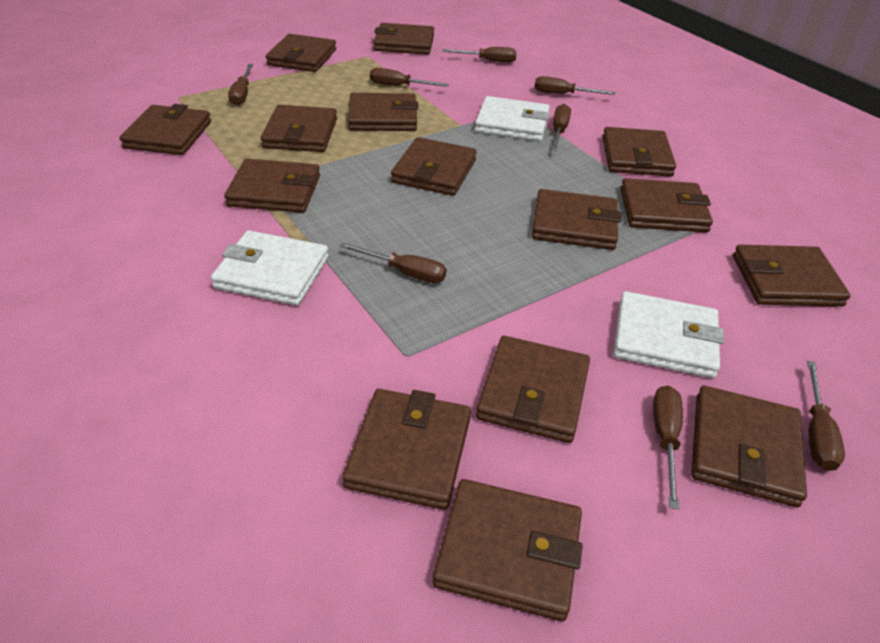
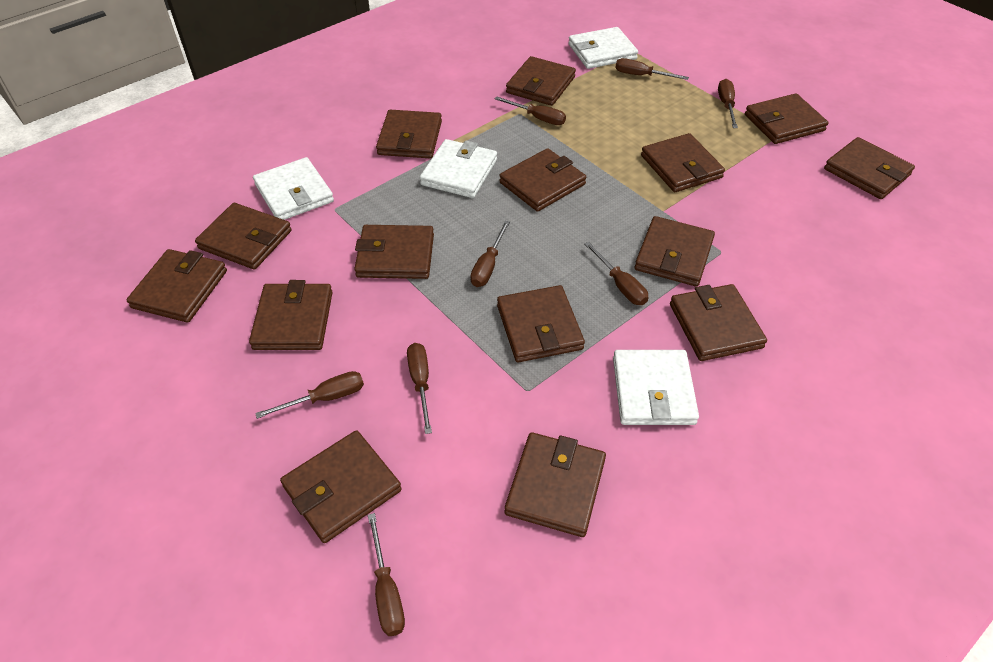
white wallet: [211,230,329,305] [475,96,550,142] [614,291,724,378] = 3 -> [253,157,334,220] [420,139,497,198] [568,27,638,69] [613,350,699,425] = 4

